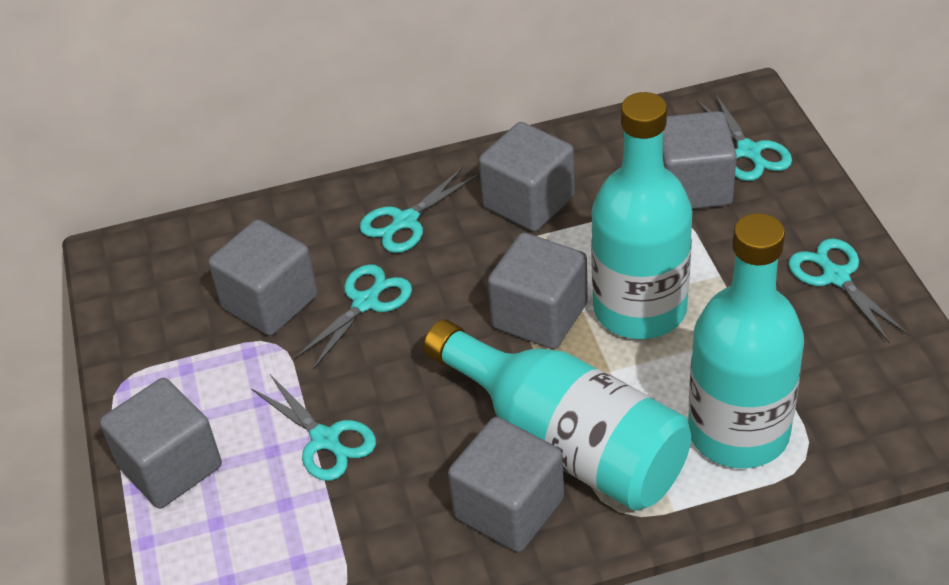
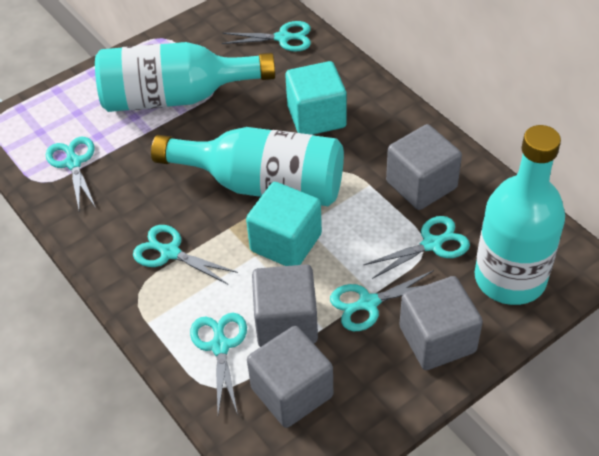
grey cube: [100,378,222,508] [208,219,318,336] [448,417,564,552] [479,122,575,232] [488,232,588,349] [663,111,737,209] = 6 -> [247,326,333,428] [252,264,318,347] [386,124,462,210] [399,276,483,370] = 4
turquoise cube: none = 0 -> [246,182,322,266] [285,61,347,135] = 2
turquoise scissors: [251,374,376,481] [294,264,412,370] [360,167,478,253] [697,93,792,181] [788,238,909,344] = 5 -> [46,137,96,209] [133,225,238,285] [190,313,247,415] [222,21,311,52] [330,270,434,331] [364,216,470,279] = 6

